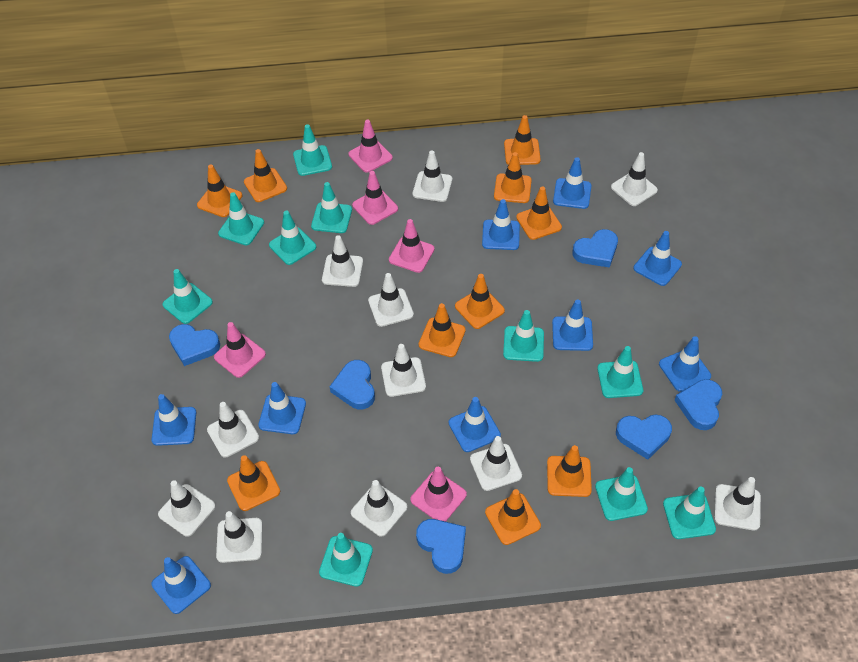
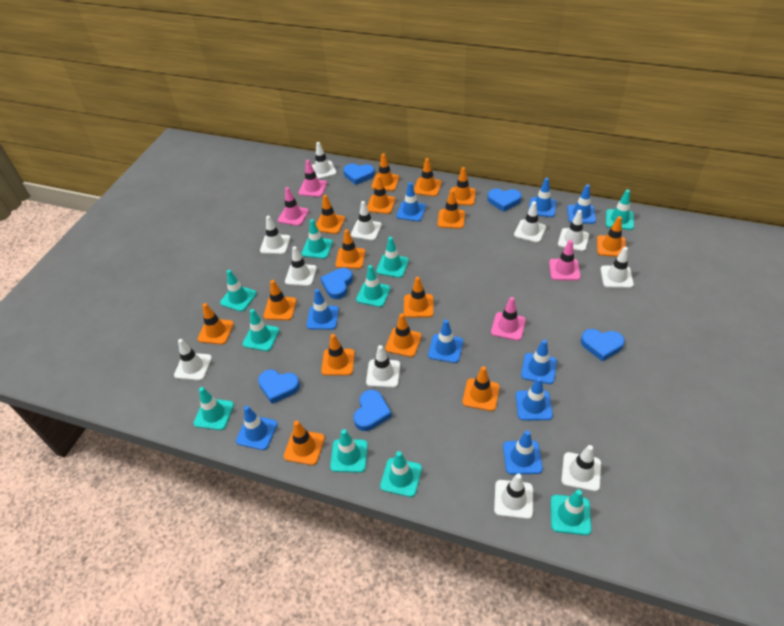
orange traffic cone: [197,165,242,217] [227,455,280,511] [244,149,287,202] [419,303,466,357] [455,274,505,329] [485,489,541,545] [494,152,532,203] [504,115,541,165] [516,186,562,240] [547,445,592,497] = 10 -> [198,303,234,345] [263,280,297,320] [284,421,325,465] [316,195,345,234] [321,334,355,375] [335,229,365,269] [367,175,395,214] [371,153,399,191] [385,314,422,357] [404,277,434,318] [414,158,442,196] [437,190,465,229] [451,167,476,206] [463,366,500,411] [597,216,626,257] = 15
pink traffic cone: [214,322,266,378] [349,120,393,173] [352,171,398,225] [389,219,435,273] [410,467,467,522] = 5 -> [278,187,309,226] [298,160,327,197] [491,297,526,341] [549,240,581,281] = 4

